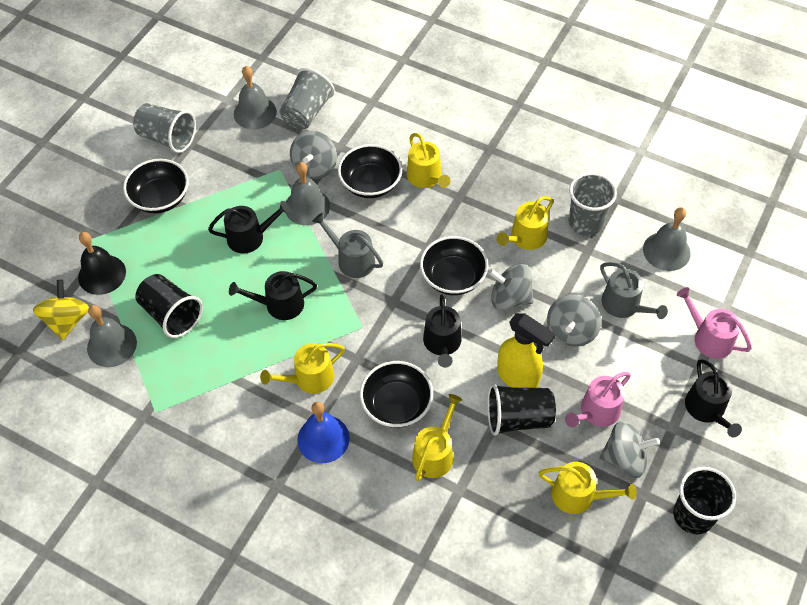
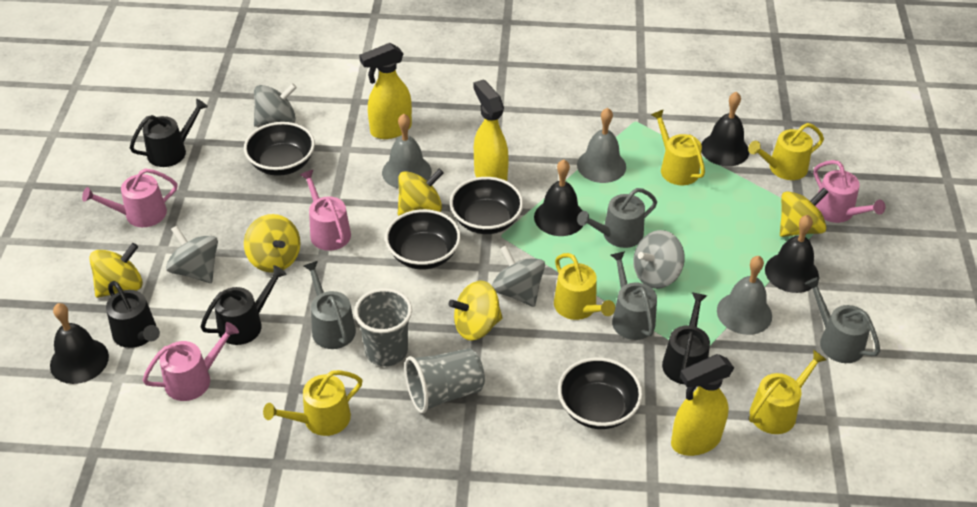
black bell: [78,232,126,295] = 1 -> [50,303,109,384] [534,160,583,236] [701,92,749,166] [765,215,819,293] = 4
black cup: [135,274,203,338] [487,384,556,436] [673,467,736,534] = 3 -> none = 0
blue bell: [297,402,350,463] = 1 -> none = 0
grey bell: [87,305,137,367] [234,66,277,129] [285,162,330,225] [643,207,690,271] = 4 -> [382,114,432,189] [577,108,626,183] [717,256,772,335] = 3
grey cup: [133,103,196,153] [280,68,335,129] [568,172,617,236] = 3 -> [354,288,412,366] [405,348,485,413] = 2
grey watering can: [312,213,383,278] [600,262,668,319] = 2 -> [304,261,356,349] [577,188,657,248] [611,251,657,340] [805,277,880,363] = 4
pink watering can: [565,372,631,428] [677,287,752,359] = 2 -> [82,168,177,227] [143,322,239,401] [300,170,351,251] [814,160,885,223] = 4
yellow spinning top: [33,280,89,340] = 1 -> [89,243,143,298] [244,214,300,273] [398,169,444,216] [449,281,503,341] [780,188,828,237] = 5
yellow spray bottle: [497,313,556,388] = 1 -> [359,43,412,139] [474,79,509,181] [671,354,734,456] = 3

